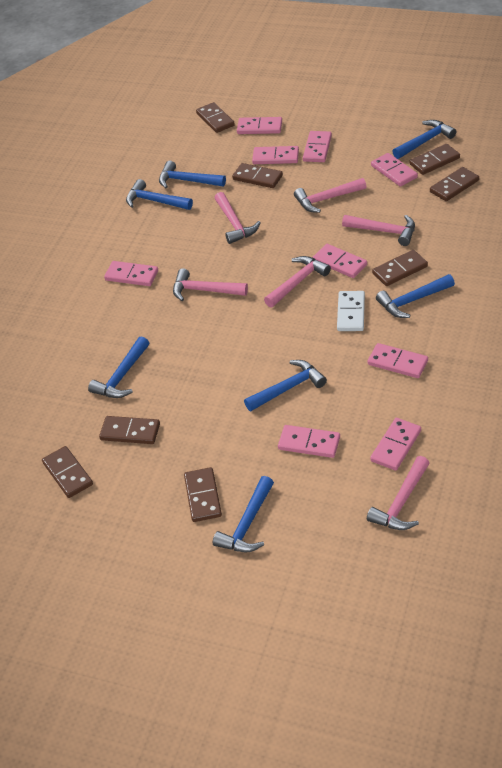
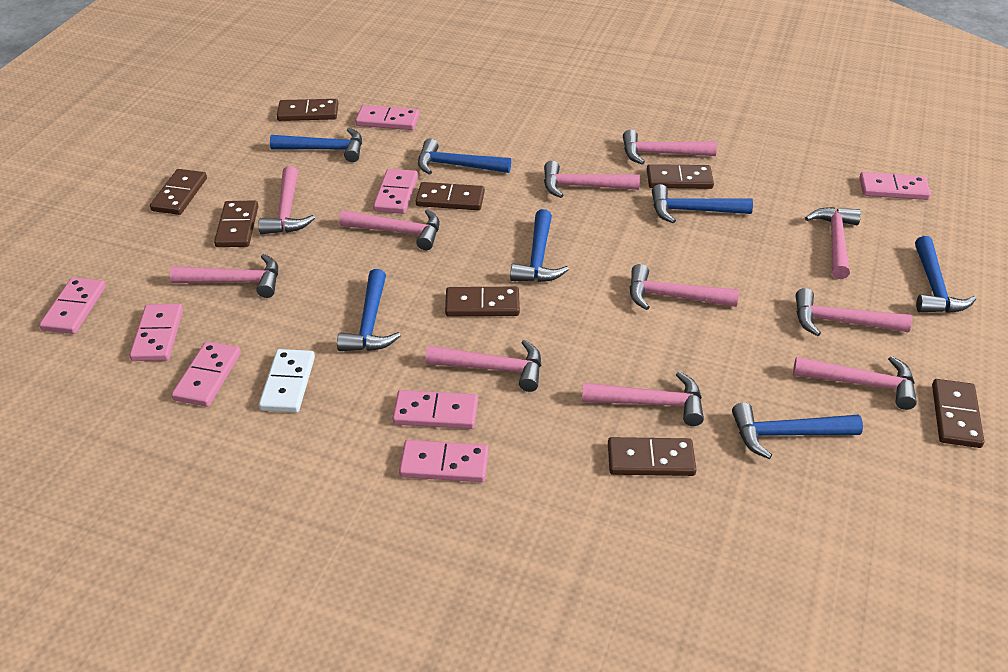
pink domino: [104,261,158,286] [237,117,282,134] [252,146,299,164] [278,425,340,458] [303,131,332,162] [313,244,367,278] [368,343,428,378] [370,418,421,471] [371,153,418,187] = 9 -> [39,277,106,334] [129,304,183,361] [171,341,241,407] [355,105,419,130] [373,169,418,214] [392,390,478,429] [399,440,489,482] [859,172,931,200] = 8
pink hammer: [173,268,248,301] [214,192,261,244] [264,256,331,308] [294,178,366,213] [342,215,415,246] [367,456,430,530] = 6 -> [170,254,278,298] [258,166,315,234] [339,209,440,250] [425,340,541,392] [544,161,640,198] [582,372,704,426] [623,130,717,165] [630,264,739,310] [793,356,917,410] [795,288,912,336] [805,207,861,279] = 11

